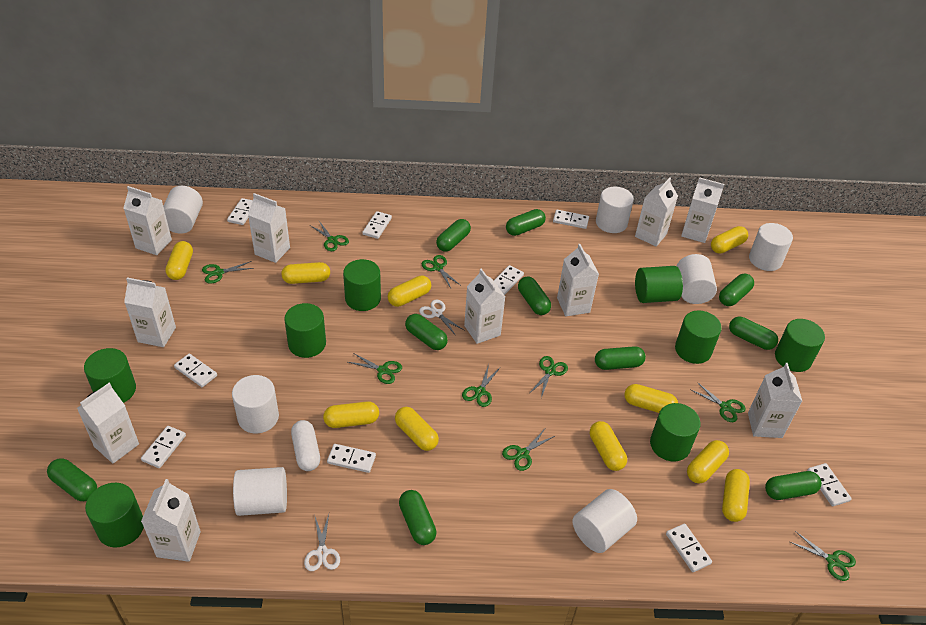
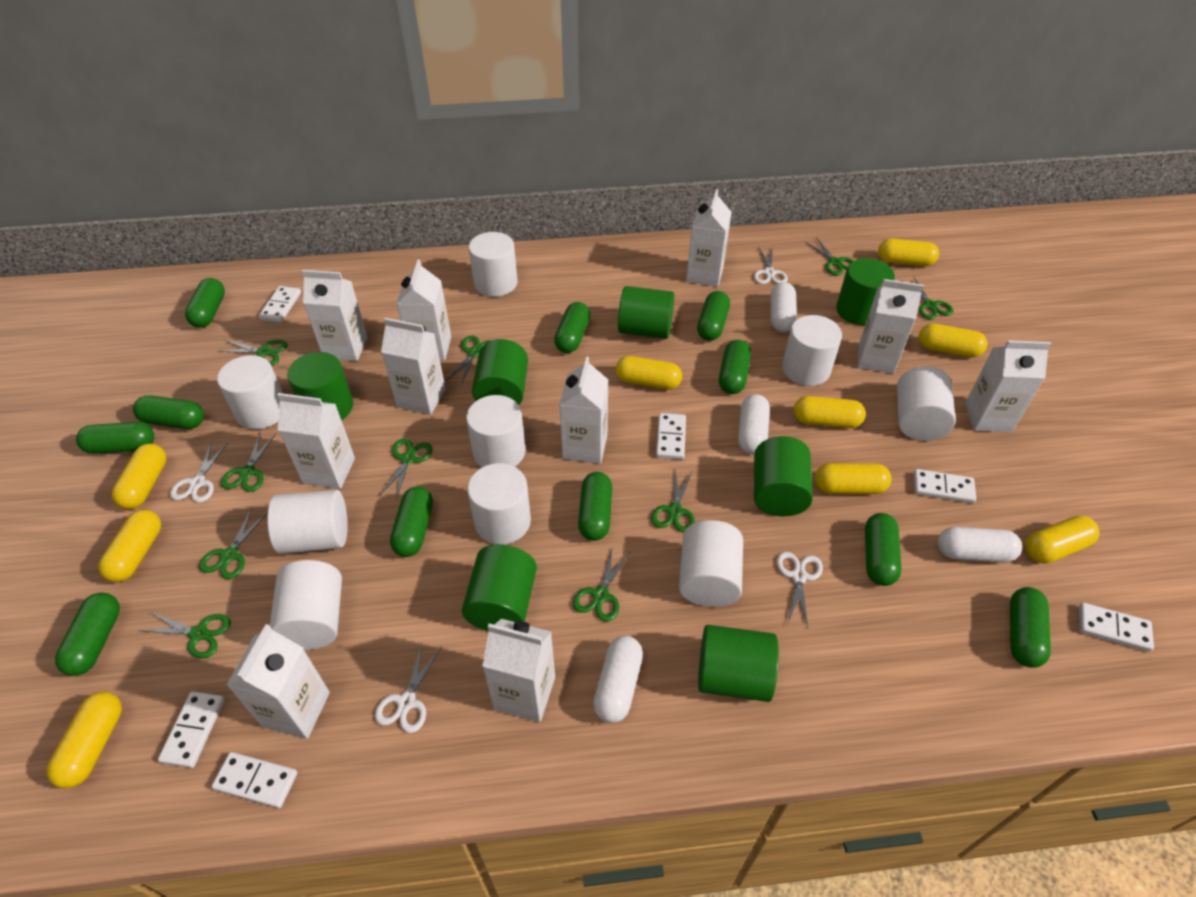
green capsule: [47,458,97,501] [399,490,437,545] [405,314,448,350] [436,219,471,252] [506,209,546,236] [518,276,551,315] [595,346,646,370] [719,274,754,306] [729,317,778,350] [765,471,822,500] = 10 -> [55,593,120,676] [76,422,154,454] [133,395,204,429] [185,278,225,328] [390,486,433,557] [554,302,590,353] [578,472,612,541] [697,291,730,341] [719,340,751,394] [865,513,901,586] [1010,587,1051,668] = 11
green cylinder: [84,348,136,403] [85,483,144,547] [284,303,326,358] [343,259,381,311] [635,266,683,303] [650,403,701,461] [675,310,722,364] [775,319,825,372] = 8 -> [287,352,353,420] [462,544,537,631] [472,339,528,405] [618,286,674,339] [698,625,779,702] [754,436,813,516] [836,258,895,325] = 7
green scissors: [202,261,254,284] [310,221,349,251] [348,353,402,384] [422,255,460,288] [462,364,500,407] [502,429,555,471] [530,356,568,398] [691,382,746,422] [790,531,856,581] = 9 -> [138,612,231,658] [199,509,268,579] [217,339,288,365] [221,433,276,492] [379,438,433,500] [447,336,492,385] [573,549,630,622] [651,470,695,532] [805,237,854,275] [901,278,953,320] = 10
white capsule: [291,420,320,471] = 1 -> [593,636,643,723] [738,394,770,454] [771,282,797,332] [938,527,1022,562] = 4
white cylinder: [163,186,203,234] [232,375,279,433] [233,467,287,516] [573,489,637,553] [596,187,634,233] [677,254,717,304] [749,223,793,271] = 7 -> [217,355,283,429] [267,490,348,554] [269,560,342,650] [466,395,526,467] [467,463,531,545] [469,232,518,297] [679,520,743,607] [782,315,842,386] [897,366,956,441] = 9
white domino: [141,426,186,468] [174,354,217,387] [227,198,253,225] [327,444,376,473] [362,211,392,239] [494,265,524,295] [553,210,589,229] [666,524,712,572] [807,463,852,506] = 9 -> [158,691,225,768] [211,752,297,808] [259,286,301,323] [656,413,686,459] [914,469,976,503] [1079,602,1154,652] = 6
white scissors: [304,514,340,571] [419,300,465,336] = 2 -> [170,443,227,503] [375,644,441,733] [754,247,788,284] [777,552,823,627] = 4
yellow capsule: [165,241,193,280] [281,262,330,284] [323,401,379,428] [388,275,431,307] [395,407,439,451] [590,421,627,471] [624,384,678,413] [687,440,729,484] [711,226,748,254] [722,469,750,522] = 10 -> [47,692,122,788] [99,510,161,582] [112,444,166,509] [615,356,682,390] [794,396,866,428] [814,463,892,494] [878,238,939,266] [918,324,987,357] [1025,515,1100,564] = 9

